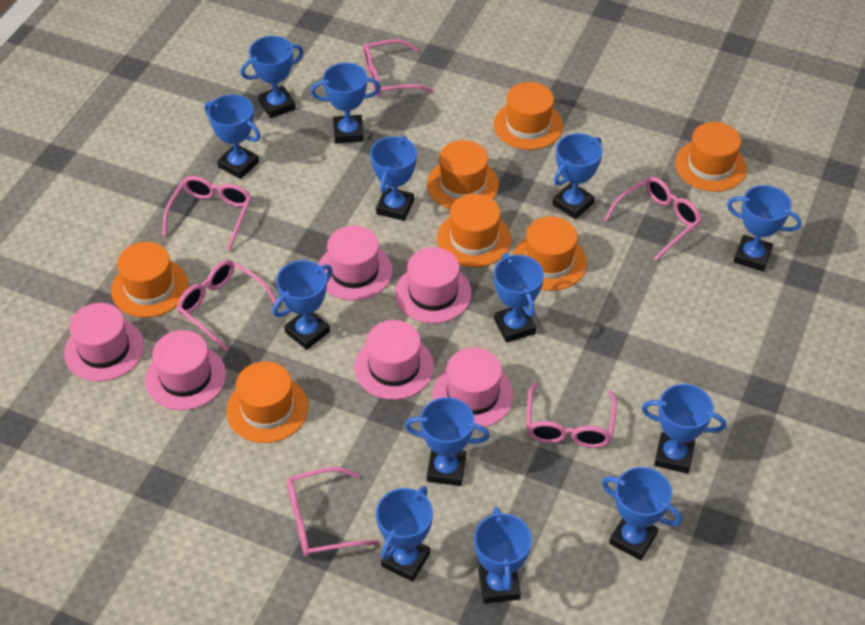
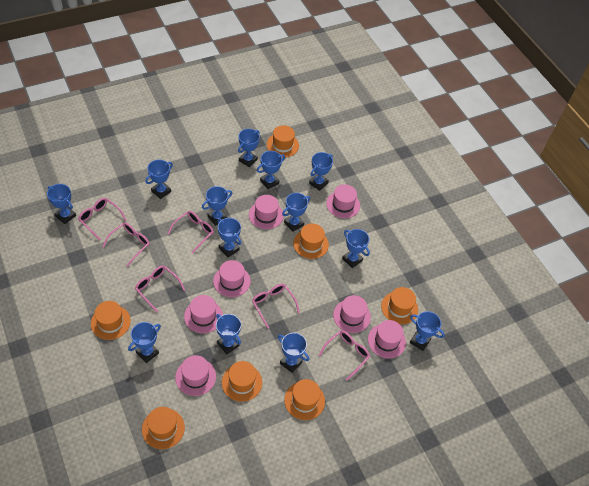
pink hat: [64,303,144,381] [145,330,226,410] [318,226,393,300] [354,320,434,400] [395,247,472,323] [433,348,514,427] = 6 -> [175,355,216,396] [184,295,223,333] [213,260,251,297] [249,195,283,229] [326,184,360,218] [333,295,371,333] [368,320,406,358] = 7

